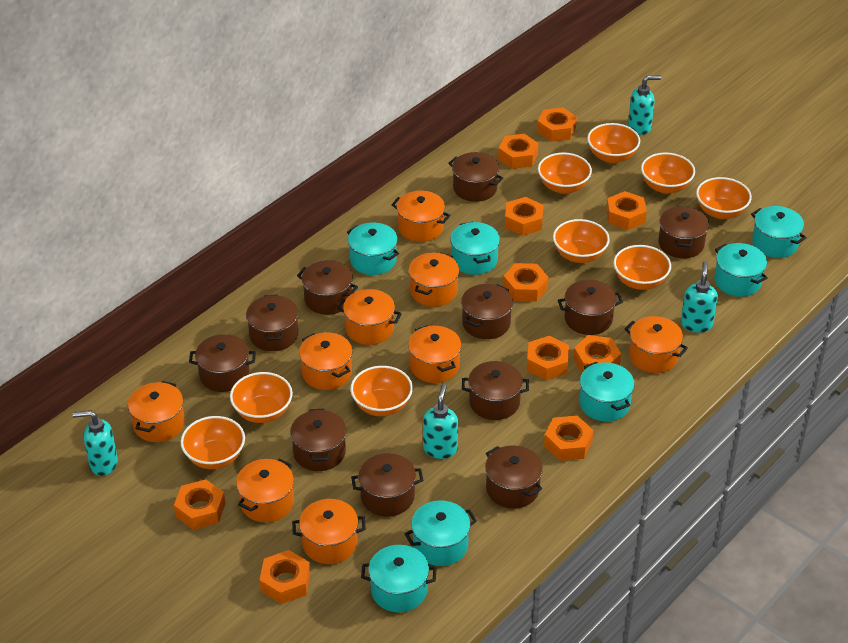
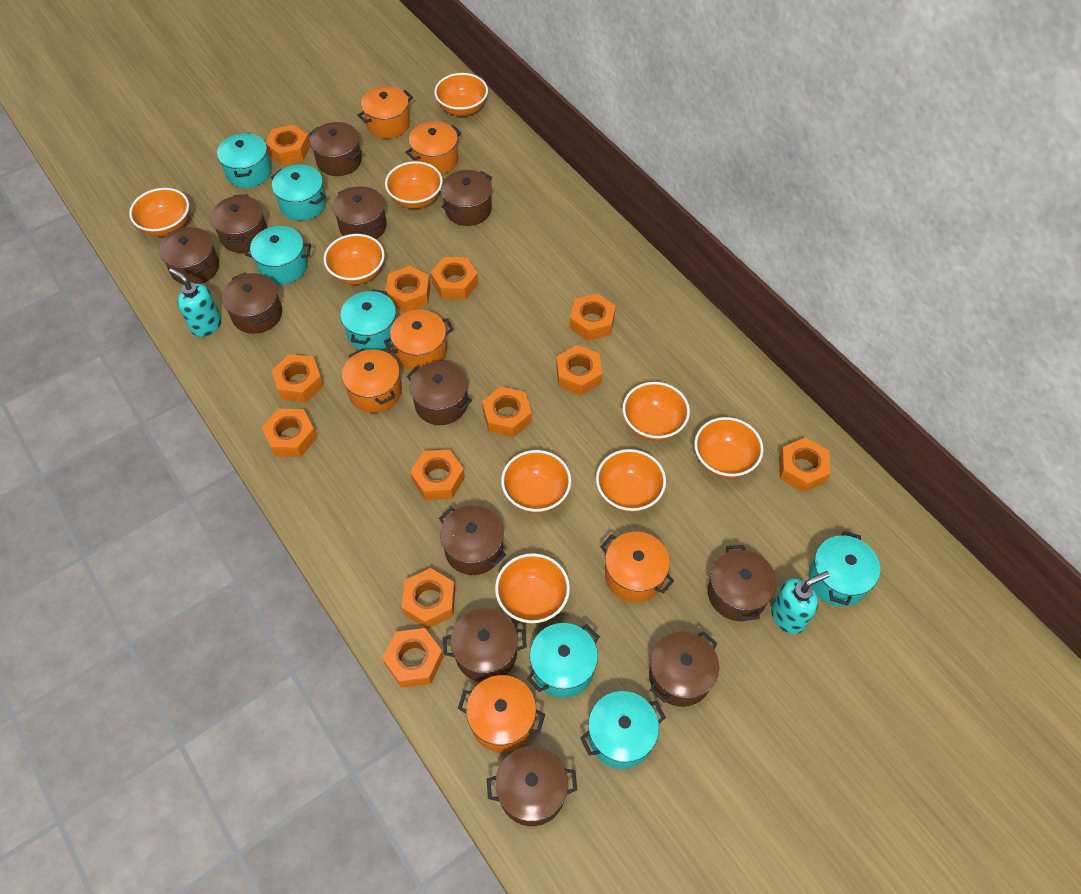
brown pot: [189,334,256,392] [246,295,298,351] [290,409,346,471] [297,260,358,315] [351,453,424,517] [448,152,503,202] [461,284,513,339] [462,361,529,420] [485,445,543,508] [558,280,623,335] [658,206,709,258] = 11 -> [159,227,219,285] [211,195,267,253] [222,272,282,334] [309,122,362,176] [333,186,387,239] [406,361,472,425] [439,505,506,575] [441,170,492,226] [443,608,527,682] [487,746,577,826] [649,631,719,707] [708,545,777,621] = 12
orange nut: [174,480,225,530] [260,550,310,604] [498,134,539,169] [503,263,549,302] [505,197,543,236] [526,336,569,380] [537,107,577,142] [544,416,594,461] [573,335,621,373] [606,191,647,230] = 10 -> [262,409,317,457] [265,125,310,165] [271,354,324,402] [382,628,444,688] [385,266,431,312] [402,568,455,629] [410,449,465,500] [431,257,479,300] [482,386,532,438] [556,345,602,396] [569,293,616,341] [779,437,831,492] = 12
orange pot: [128,381,185,442] [236,458,294,522] [292,499,366,564] [299,332,352,390] [337,289,402,345] [392,191,450,242] [408,325,461,383] [409,252,459,307] [625,316,688,373] = 9 -> [342,349,402,413] [357,86,413,139] [384,310,453,371] [405,121,461,175] [458,675,545,752] [600,532,674,603] = 6
turquoise soap dispenser: [73,410,118,476] [423,384,458,459] [628,75,661,135] [681,261,718,333] = 4 -> [169,268,221,337] [771,571,830,634] = 2

